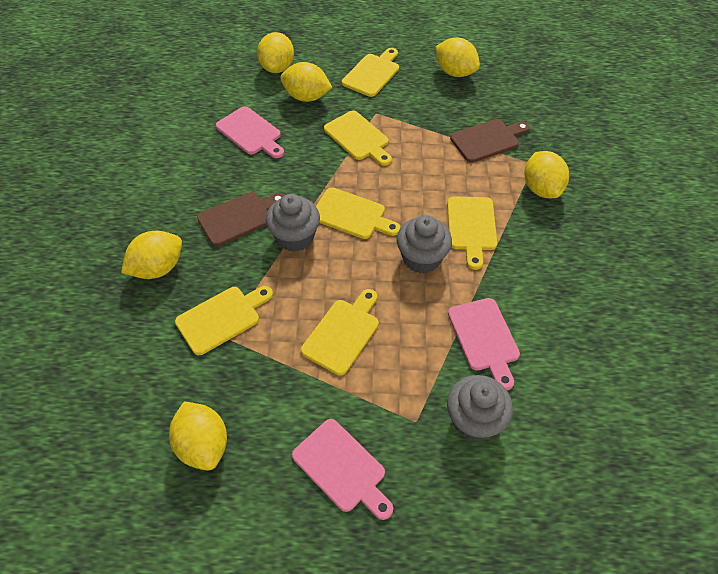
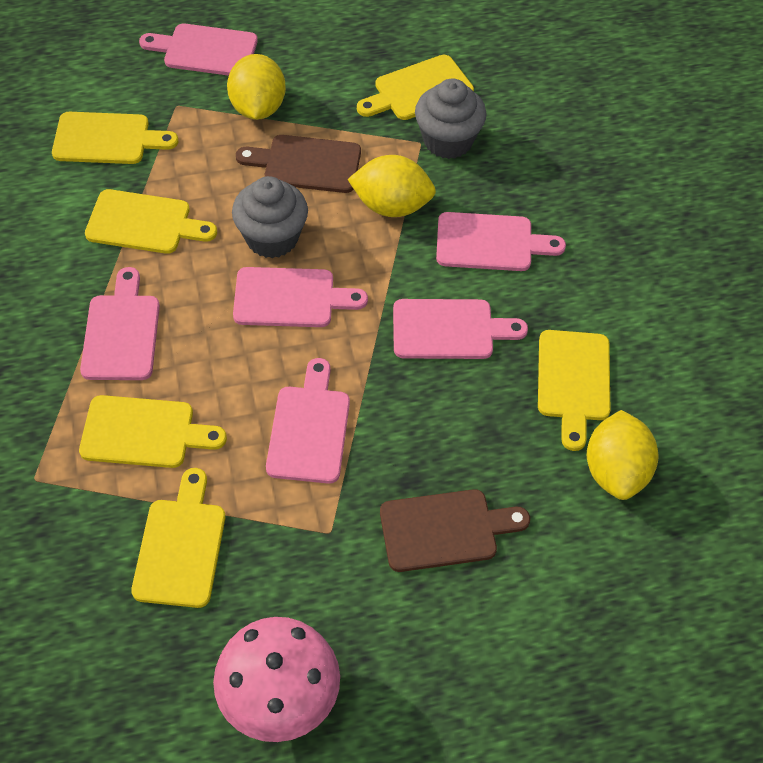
grey cupcake: [266,194,320,252] [396,215,452,274] [447,375,513,441] = 3 -> [232,176,308,258] [415,79,487,159] = 2
pink cutting board: [216,106,284,158] [292,419,393,520] [448,298,520,390] = 3 -> [80,267,160,380] [139,24,258,76] [233,267,368,327] [266,358,350,484] [393,299,528,359] [436,212,566,271] = 6
pink mushroom: none = 0 -> [213,617,340,742] = 1
yellow lemon: [121,231,182,279] [169,401,227,471] [257,32,294,73] [280,62,332,102] [435,38,480,77] [524,151,569,198] = 6 -> [227,54,286,120] [348,155,436,217] [586,410,659,500] = 3

